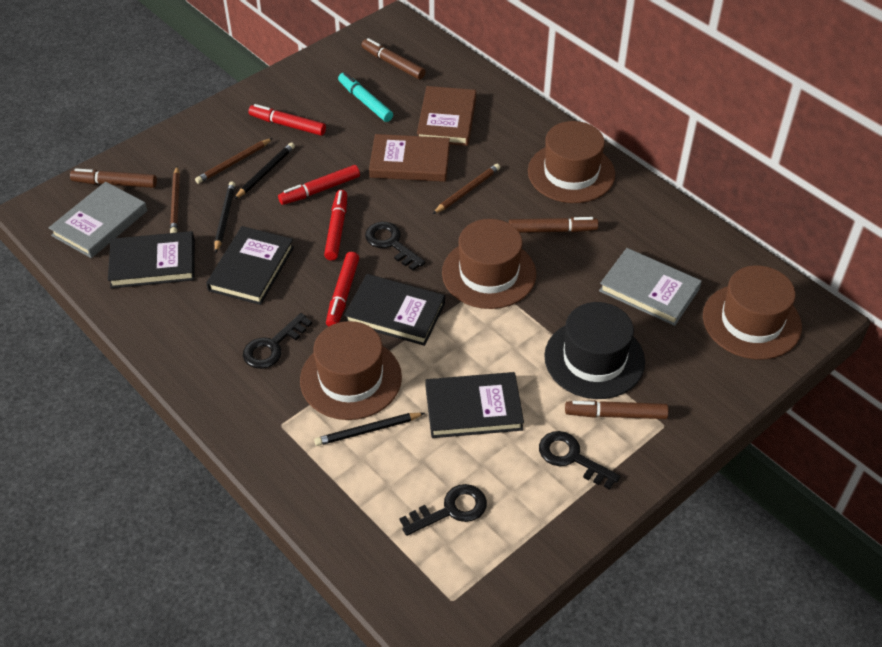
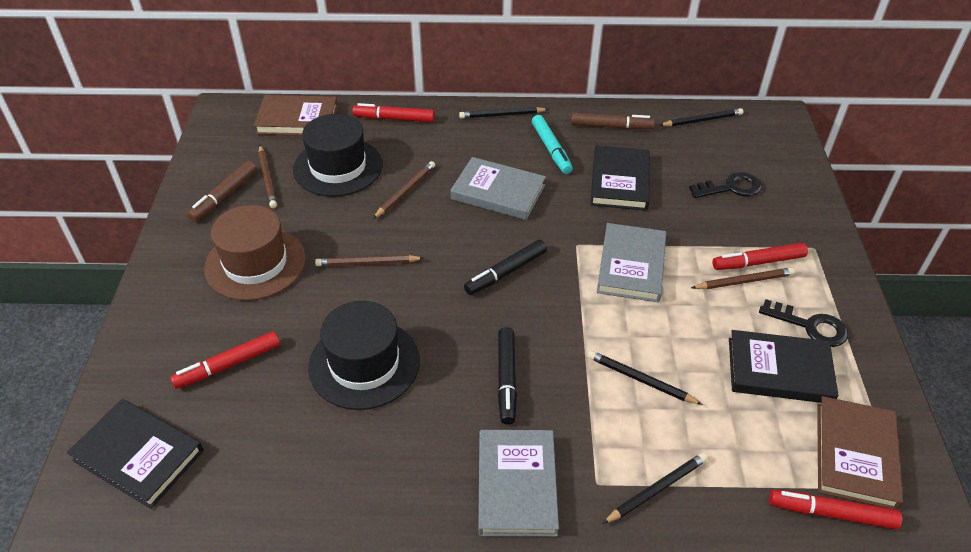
black book: [108,231,195,288] [206,226,294,305] [344,274,445,346] [425,372,524,438] = 4 -> [67,399,204,509] [591,145,650,211] [729,330,839,403] = 3
black hat: [544,302,645,399] = 1 -> [293,114,383,197] [308,301,420,410] = 2
black key: [243,313,312,369] [365,222,426,271] [400,484,487,536] [539,431,621,490] = 4 -> [689,172,762,198] [759,299,848,347] = 2
black marker: none = 0 -> [464,240,547,295] [498,327,517,425] = 2
black pencil: [215,182,236,253] [234,142,295,199] [314,413,425,446] = 3 -> [459,107,549,119] [588,351,703,405] [602,453,708,524] [660,108,744,126] = 4
brown hat: [300,321,402,420] [442,219,536,309] [528,121,615,203] [703,265,802,359] = 4 -> [204,205,306,301] = 1
brown marker: [70,168,157,188] [361,38,426,79] [509,217,599,233] [565,400,669,419] = 4 -> [187,161,257,222] [571,113,655,129] = 2
brown pencil: [170,166,180,233] [195,138,273,184] [433,164,500,214] = 3 -> [258,145,277,208] [315,255,424,266] [373,161,435,219] [691,267,795,290] = 4
grey book: [49,182,147,258] [599,248,702,326] = 2 -> [450,157,546,220] [478,430,559,537] [597,223,666,302] = 3

